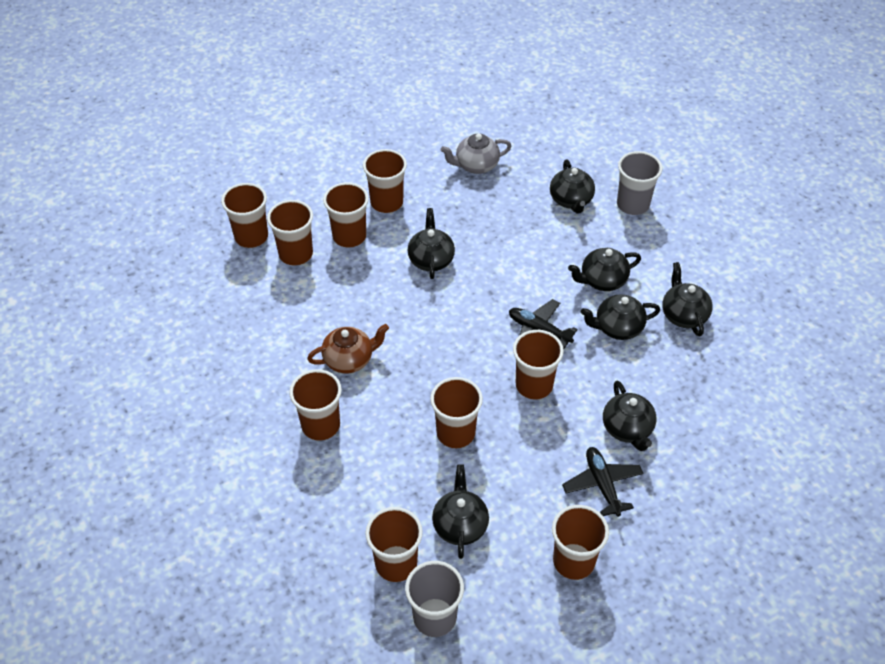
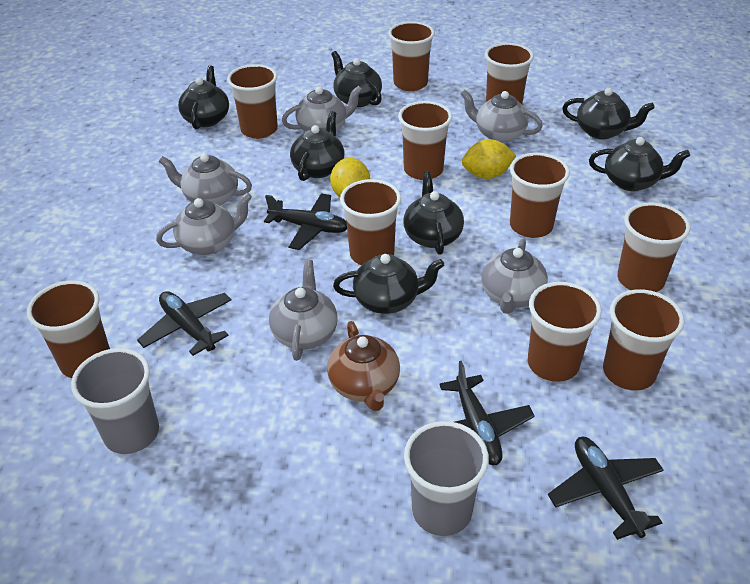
black plane: [509,299,578,350] [562,447,644,517] = 2 -> [137,291,232,356] [264,193,347,250] [439,361,535,465] [548,437,664,540] = 4
brown cup: [221,183,268,248] [267,200,313,265] [289,369,342,441] [323,182,369,247] [363,149,407,213] [365,507,423,582] [430,377,483,448] [513,330,564,400] [552,505,609,580] = 9 -> [27,281,110,378] [227,64,278,139] [340,179,401,265] [388,21,435,91] [398,101,452,180] [485,43,534,104] [510,153,570,238] [528,282,602,382] [603,289,684,391] [617,203,691,292] = 10
grey teapot: [441,133,512,174] = 1 -> [156,192,252,255] [159,153,252,205] [269,260,337,361] [282,86,362,131] [461,90,543,143] [481,239,548,314] = 6
yellow lemon: none = 0 -> [330,158,370,197] [462,139,516,179] = 2

